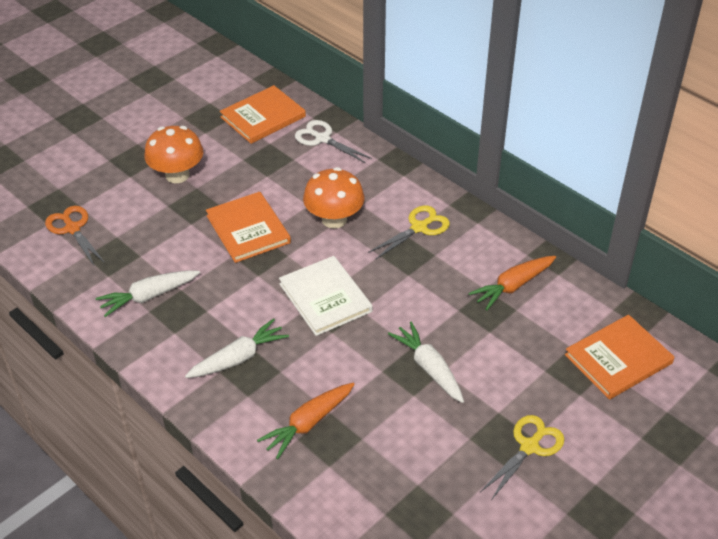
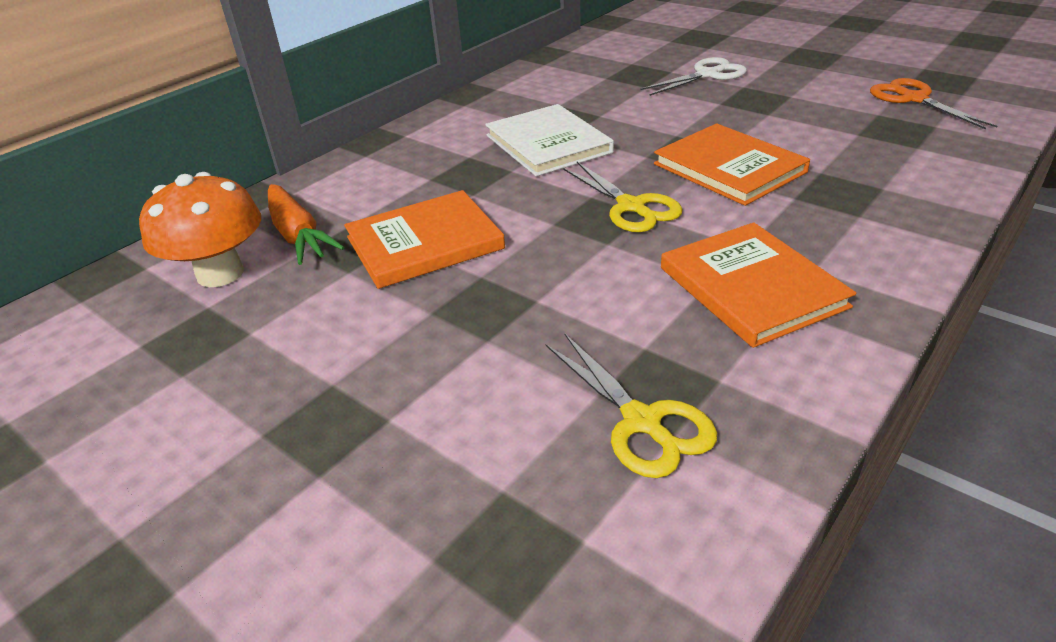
orange carrot: [257,383,354,459] [468,256,556,310] = 2 -> [268,184,345,265] = 1
orange mushroom: [144,126,203,183] [303,167,365,229] = 2 -> [139,172,261,287] = 1
white carrot: [96,270,200,317] [185,318,289,378] [388,321,464,403] = 3 -> none = 0

